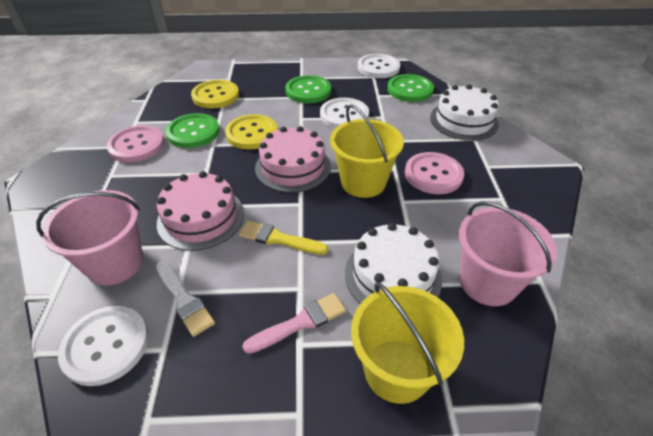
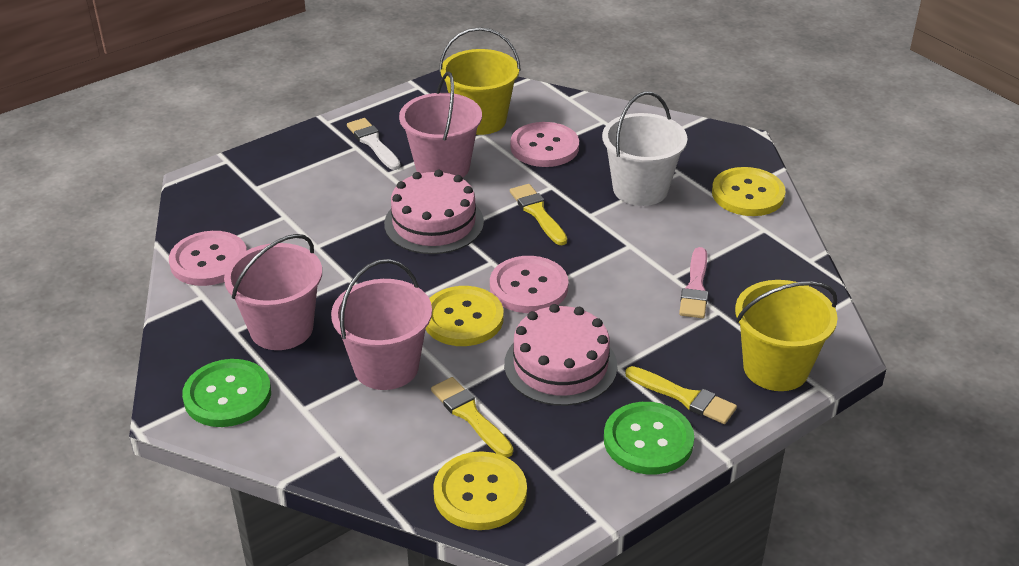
green button: [166,113,220,148] [285,75,331,103] [387,74,434,102] = 3 -> [182,359,271,427] [604,402,694,475] = 2
pink bucket: [36,190,143,286] [459,201,557,306] = 2 -> [224,234,322,350] [331,259,432,390] [399,72,482,178] = 3
pink button: [107,125,164,162] [405,152,464,194] = 2 -> [169,231,247,286] [490,256,569,313] [510,122,579,167] = 3
white bucket: none = 0 -> [602,92,688,206] = 1
white button: [58,306,149,386] [320,98,369,128] [358,54,400,78] = 3 -> none = 0
white cake: [345,223,442,304] [430,84,499,141] = 2 -> none = 0
yellow brush: [239,221,328,255] = 1 -> [431,377,513,458] [510,184,567,245] [625,366,737,424] = 3
yellow button: [191,80,239,109] [225,114,278,149] = 2 -> [425,286,503,346] [433,451,527,530] [712,167,786,216] = 3

